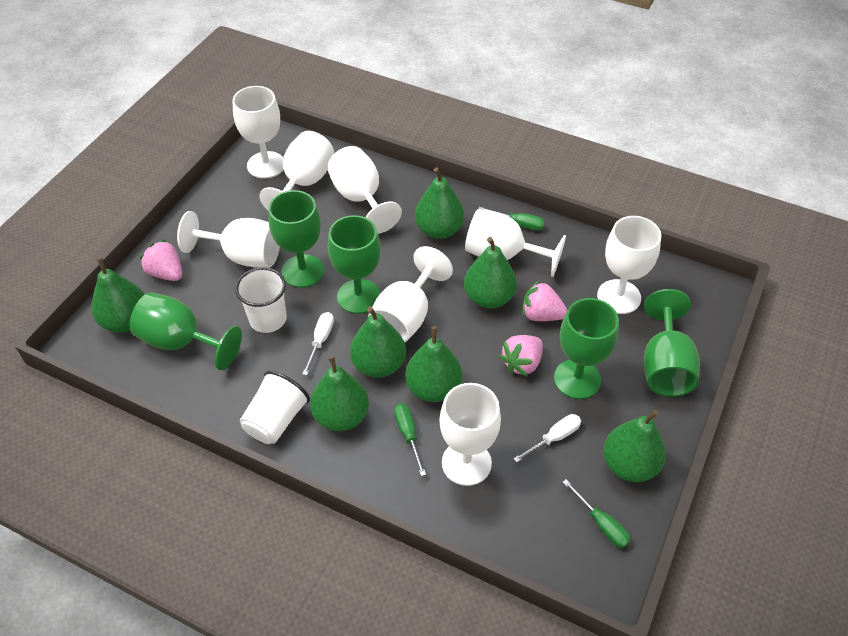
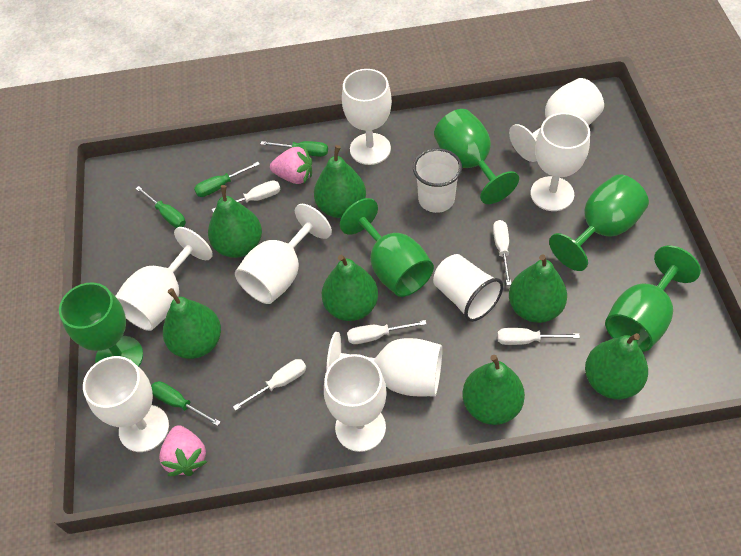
green screwdriver: [394,403,426,476] [478,207,545,231] [563,479,630,548] = 3 -> [135,186,186,228] [151,381,220,426] [194,162,260,197] [260,141,328,157] = 4
pink strawberry: [140,239,182,281] [499,335,543,377] [522,280,567,321] = 3 -> [159,425,207,476] [270,146,312,184] = 2
white screwdriver: [302,312,334,375] [513,414,581,463] = 2 -> [212,180,280,213] [233,359,306,411] [347,320,426,344] [493,220,511,285] [497,328,580,345] = 5

